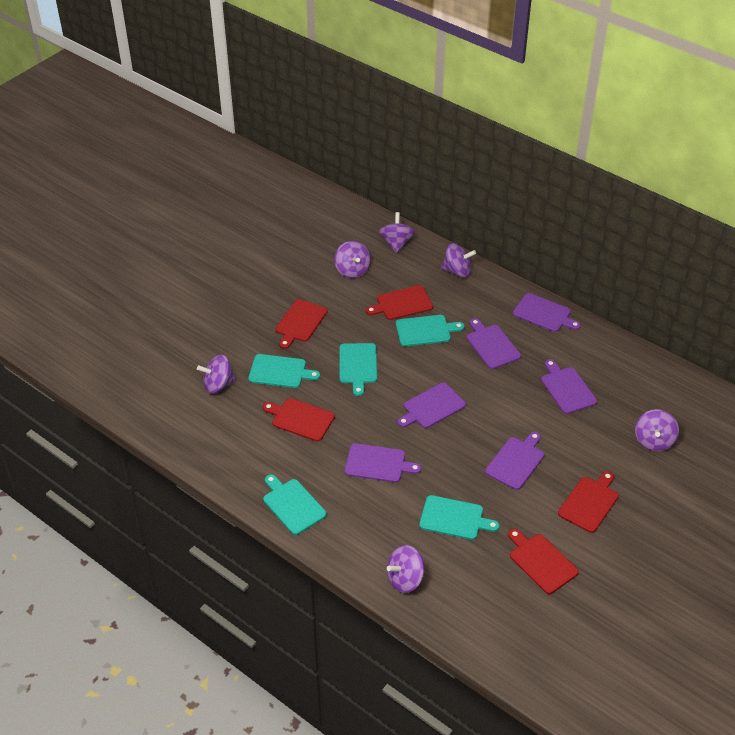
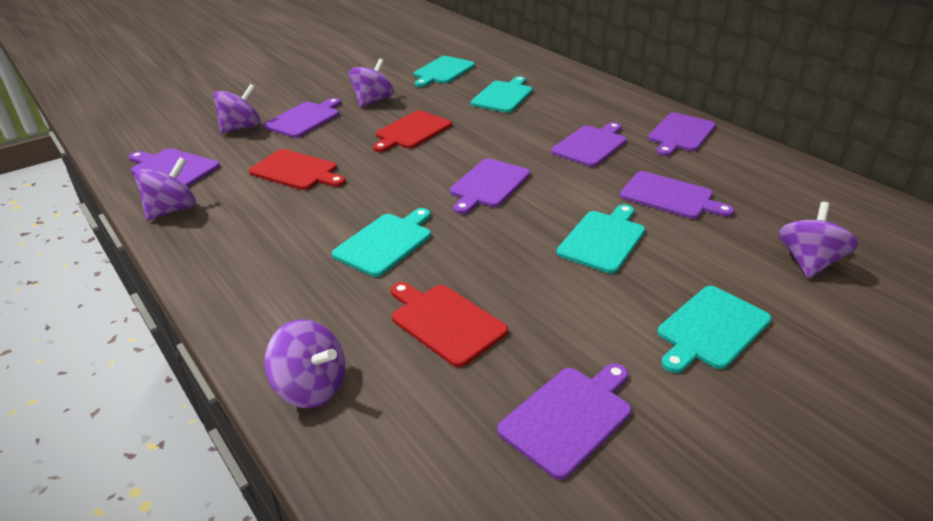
purple cutting board: [345,443,421,483] [398,382,466,428] [467,318,521,369] [485,432,544,490] [513,293,581,332] [541,359,597,414] = 6 -> [129,148,220,187] [263,98,341,138] [450,158,530,214] [497,363,632,480] [551,122,627,167] [620,171,734,219] [648,112,716,156] = 7
purple spinning top: [197,355,236,394] [334,241,370,278] [379,212,415,253] [387,545,424,593] [441,243,476,277] [635,409,679,451] = 6 -> [134,157,196,221] [214,84,261,134] [264,319,345,408] [349,59,394,107] [779,202,858,278] = 5
red cutting board: [263,398,335,441] [276,299,327,349] [366,285,433,320] [508,529,579,594] [558,471,619,533] = 5 -> [249,149,346,190] [373,110,452,152] [390,282,508,367] = 3

